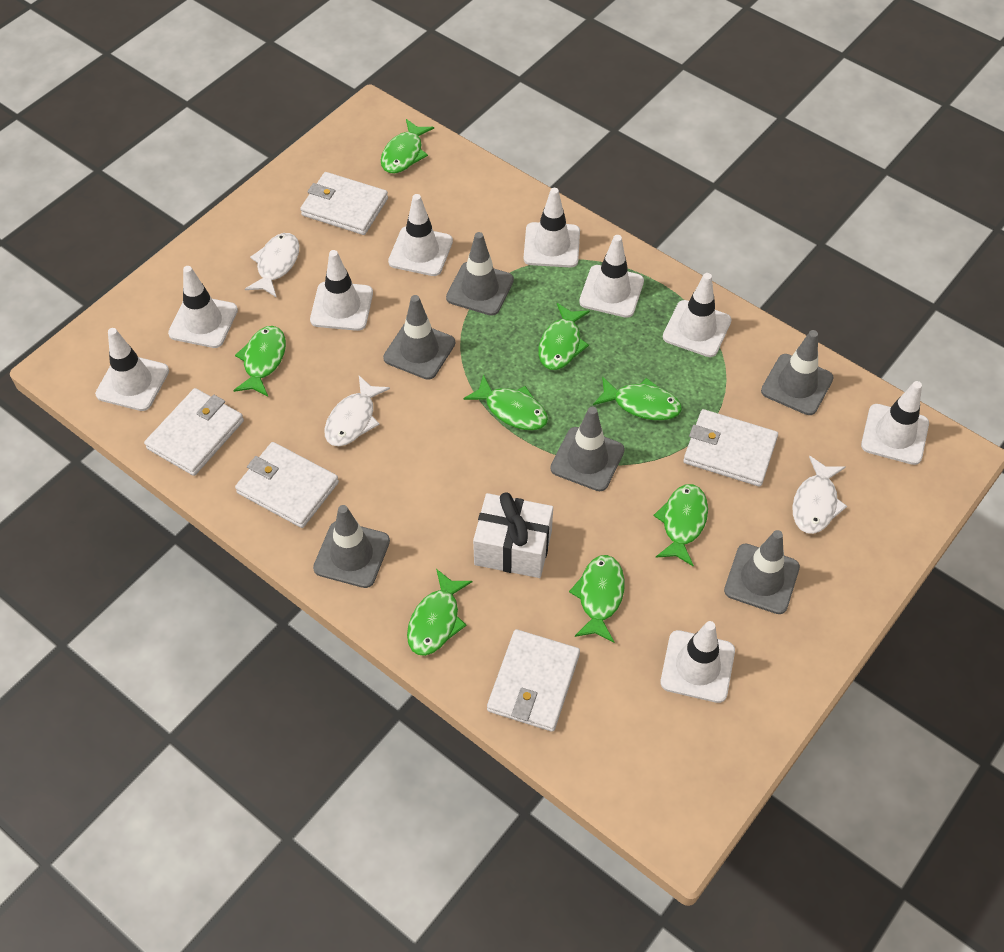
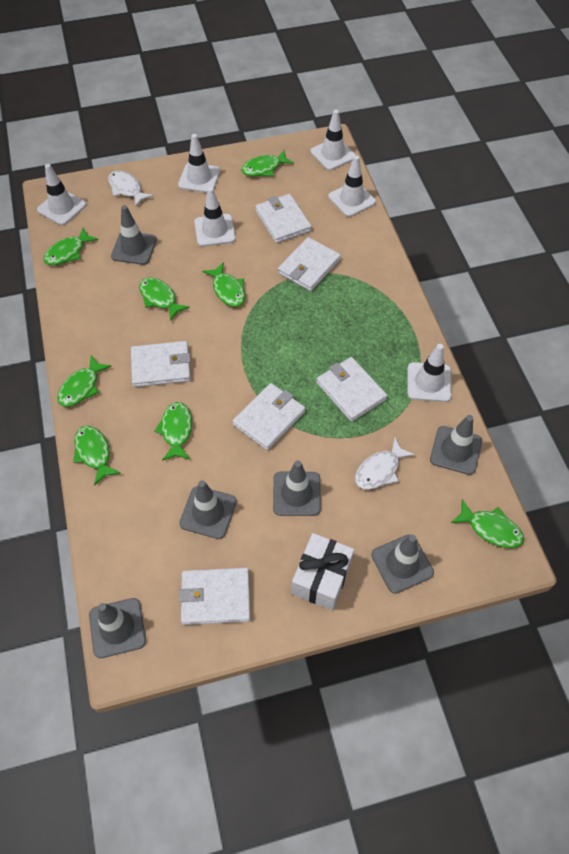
white fish: [245,233,300,297] [325,376,390,446] [792,456,847,534] = 3 -> [108,171,153,206] [355,438,415,490] = 2
white traffic cone: [95,328,169,411] [168,266,238,348] [310,250,373,331] [388,194,453,276] [524,188,580,267] [579,235,644,318] [660,621,735,703] [663,273,732,357] [861,381,929,465] = 9 -> [37,164,86,225] [178,134,220,193] [194,187,236,247] [311,110,356,170] [328,155,376,217] [407,344,452,402] = 6
white wallet: [144,388,244,476] [235,442,339,528] [300,172,388,235] [487,629,580,732] [683,409,778,487] = 5 -> [131,341,191,387] [179,568,251,625] [233,383,305,450] [255,194,312,243] [278,237,341,291] [316,357,387,422] = 6

